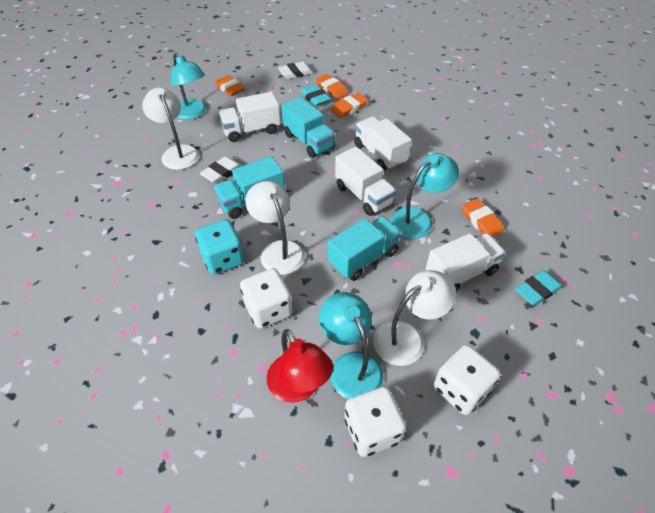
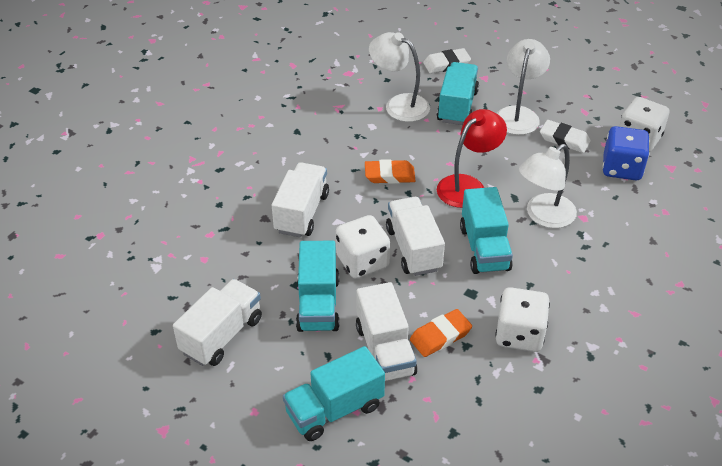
blue dice: none = 0 -> [603,126,650,180] = 1
orange eraser: [215,75,245,96] [315,74,348,99] [331,93,368,118] [462,199,504,237] = 4 -> [365,159,415,184] [410,309,472,357] = 2
turquoise dice: [195,219,244,275] = 1 -> none = 0
turquoise eraser: [301,84,331,106] [515,270,563,306] = 2 -> none = 0
turquoise lamp: [171,53,206,120] [319,292,384,399] [390,153,459,239] = 3 -> none = 0
turquoise truck: [213,156,285,219] [281,97,335,158] [328,216,402,281] = 3 -> [283,346,385,441] [296,241,339,332] [437,62,479,125] [460,187,513,274] = 4

